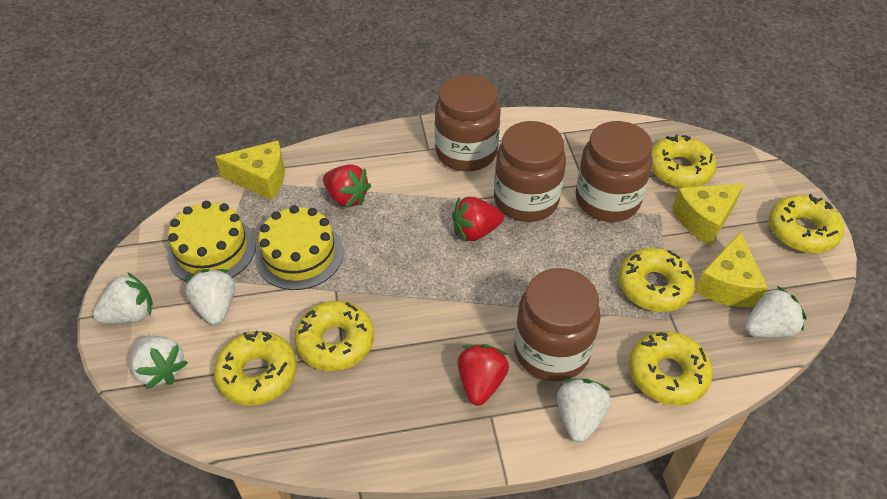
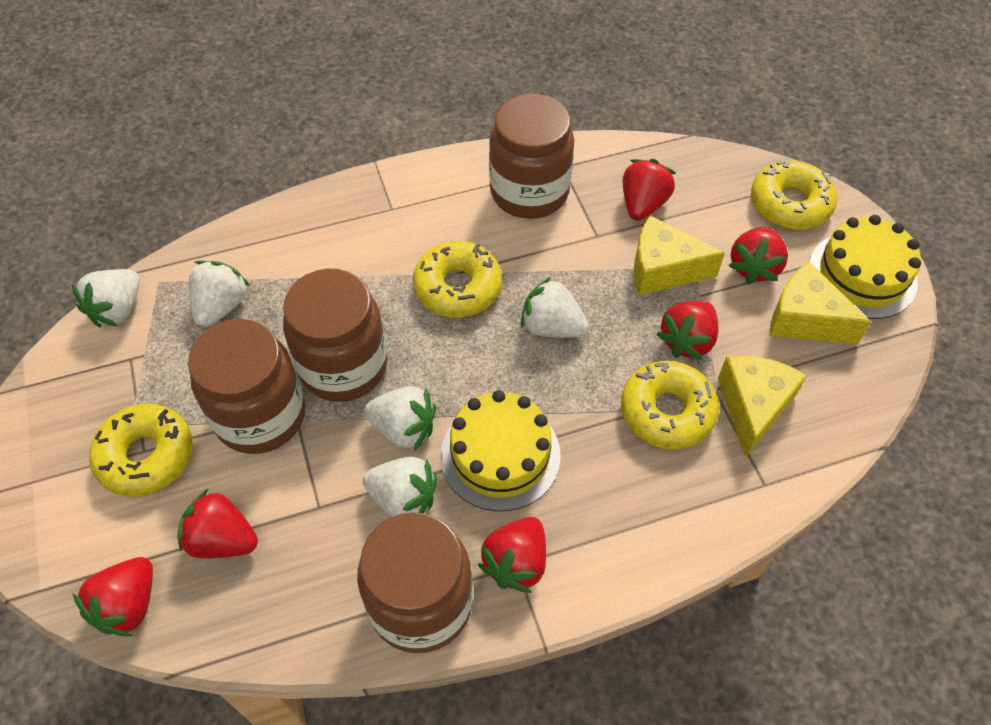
red strawberry: [323,164,371,208] [452,197,504,241] [457,344,509,406] = 3 -> [73,557,153,636] [177,488,258,558] [478,517,546,593] [623,159,676,221] [657,301,718,360] [728,227,788,284] = 6
yellow donut: [214,331,297,406] [294,301,374,371] [619,248,695,312] [629,331,713,406] [651,134,717,188] [769,194,844,253] = 6 -> [89,404,193,497] [413,241,502,318] [621,361,719,450] [751,161,837,230] = 4

